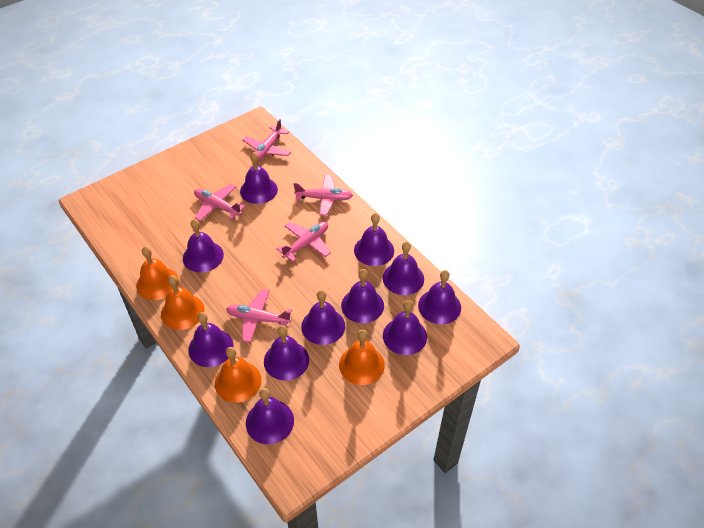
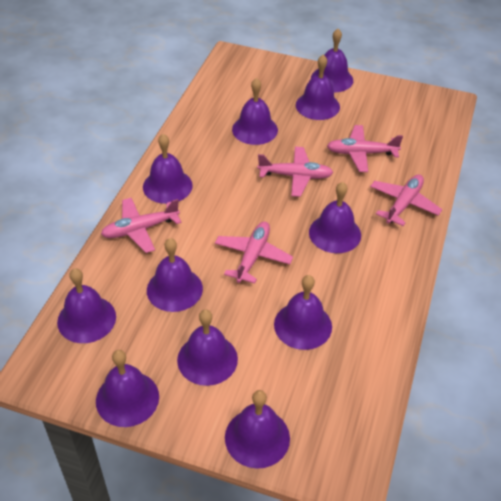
orange bell: [136,246,179,300] [161,275,204,330] [215,347,261,403] [339,330,385,385] = 4 -> none = 0

